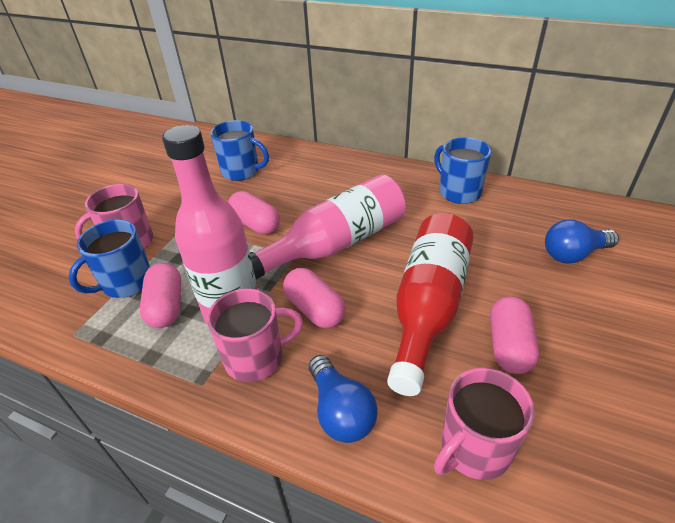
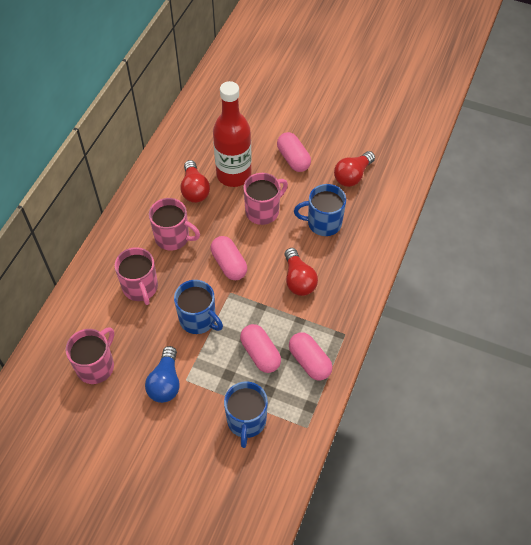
blue light bulb: [309,355,378,443] [545,219,619,263] = 2 -> [145,346,180,403] = 1
pink bottle: [162,125,257,325] [250,175,406,279] = 2 -> none = 0
pink mug: [75,184,153,249] [207,288,303,382] [434,368,535,480] = 3 -> [66,327,114,384] [115,247,158,305] [149,198,200,251] [243,173,288,225] = 4
red light bulb: none = 0 -> [180,160,210,203] [285,248,318,296] [334,151,375,187] = 3

